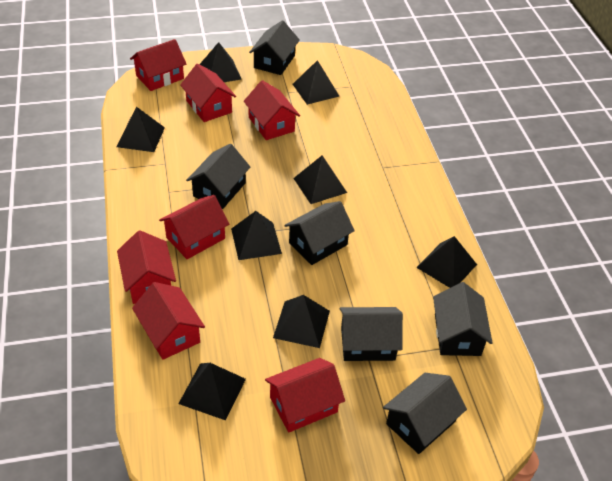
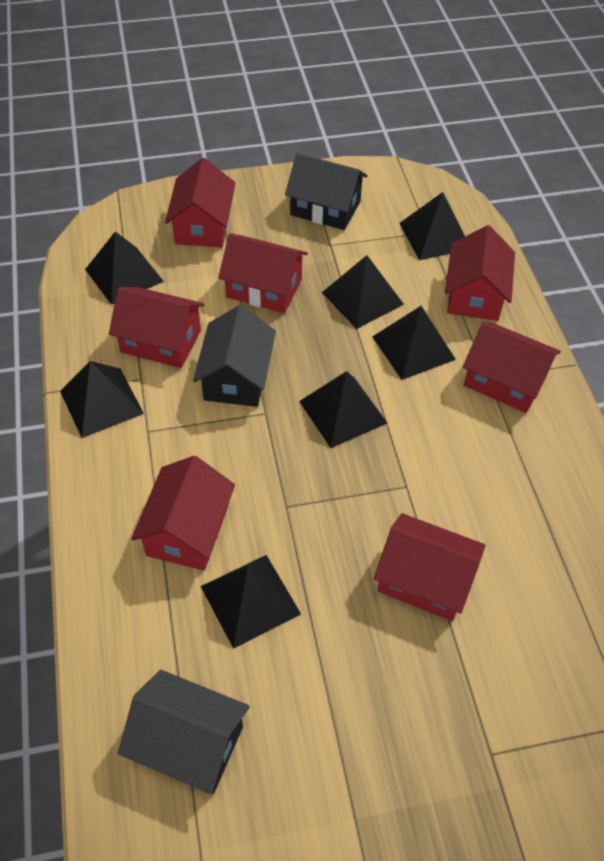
black house: [186,144,250,209] [249,20,300,75] [284,201,355,265] [340,307,403,361] [383,373,467,454] [433,282,493,356] = 6 -> [118,670,250,794] [193,305,276,407] [285,153,368,230] = 3
black pyramid: [116,107,165,152] [178,363,246,420] [200,42,242,82] [231,211,282,260] [273,295,330,348] [293,60,339,105] [293,155,347,204] [416,236,477,288] = 8 -> [60,361,144,438] [85,231,164,305] [201,555,301,649] [299,371,387,448] [322,255,404,329] [372,306,456,380] [399,192,465,260] = 7

